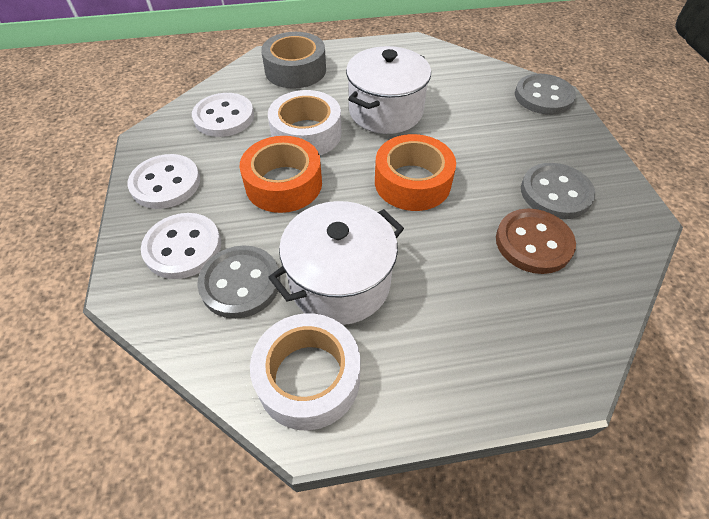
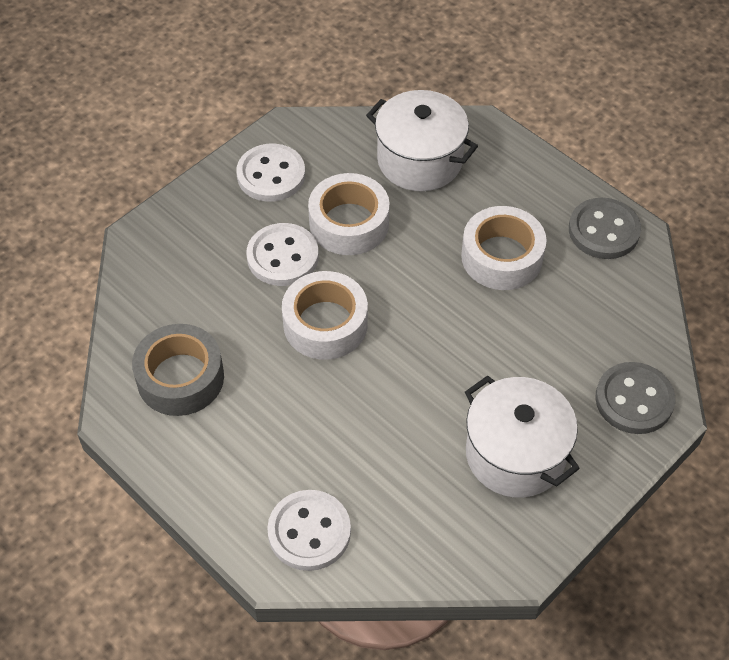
brown button: [496,209,576,274] = 1 -> none = 0
grey button: [197,245,280,319] [515,74,576,115] [521,163,595,219] = 3 -> [569,198,641,259] [595,362,675,434] = 2
orange tape: [239,136,322,213] [375,134,456,211] = 2 -> none = 0
white tape: [250,313,360,430] [268,90,341,155] = 2 -> [282,271,368,360] [308,173,390,255] [461,206,547,290] = 3

